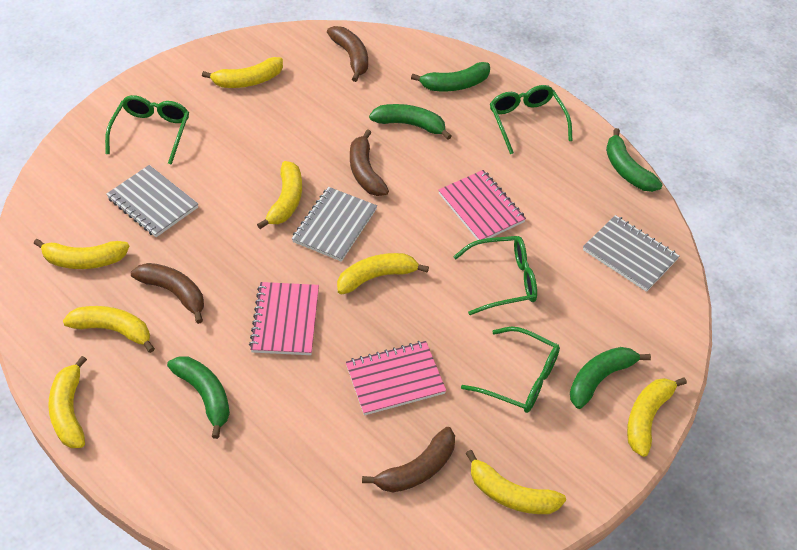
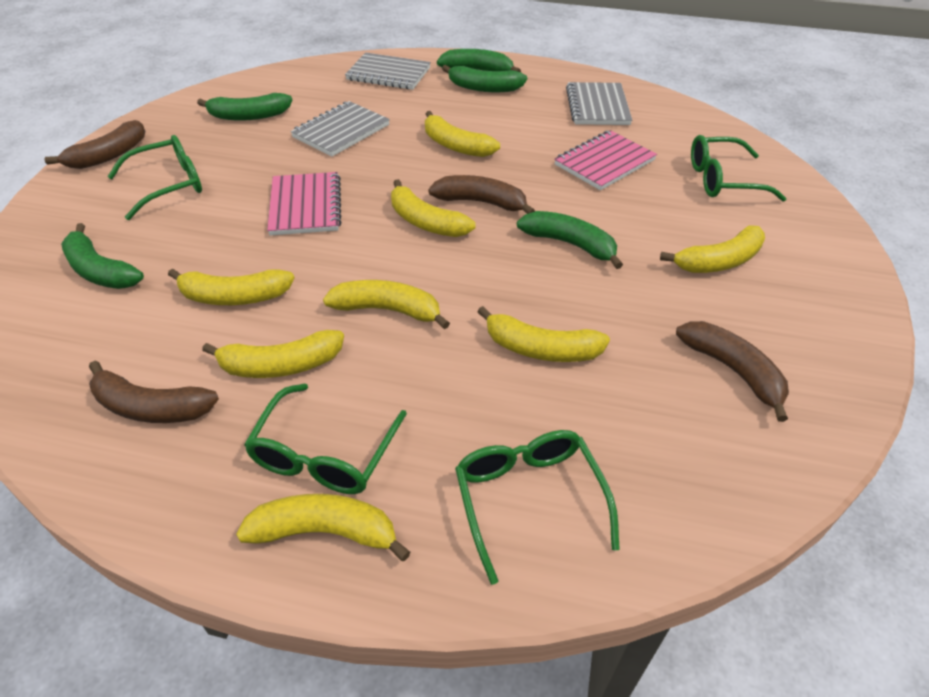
pink notebook: [249,282,319,355] [346,341,446,416] [438,170,526,240] = 3 -> [267,172,341,236] [554,130,657,190] = 2

